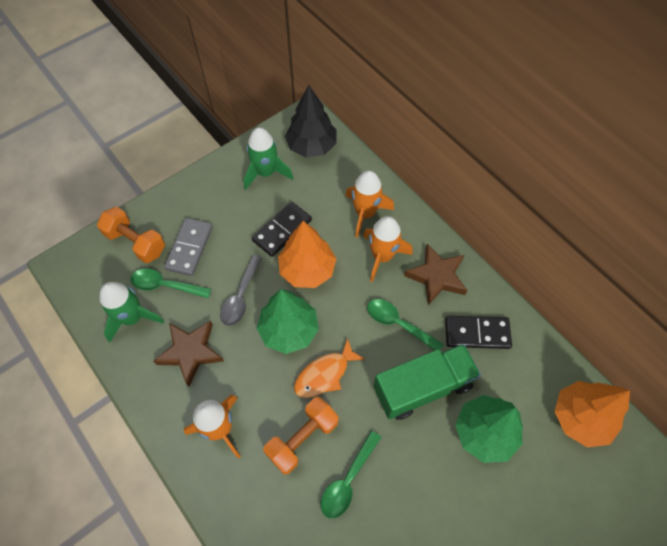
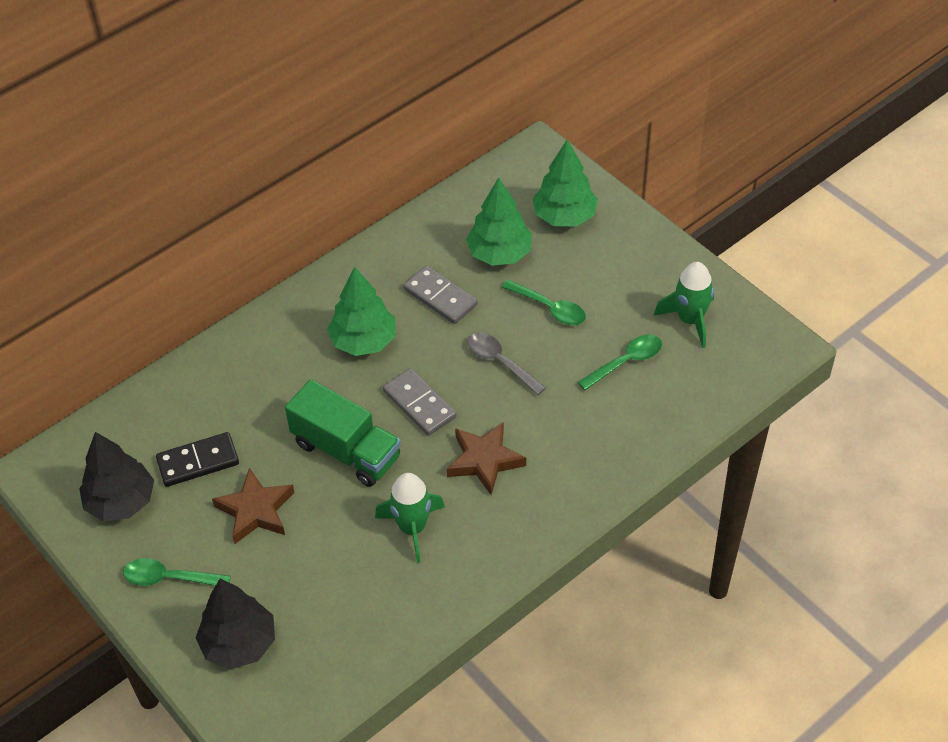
black domino: [252,202,312,257] [445,316,512,349] = 2 -> [156,432,239,487] = 1
black tree: [285,85,336,158] = 1 -> [79,432,154,521] [195,579,275,669] = 2
green tree: [257,289,319,354] [455,395,523,463] = 2 -> [327,267,396,356] [466,178,532,266] [532,140,598,226] = 3
grey domino: [164,218,213,276] = 1 -> [383,368,457,436] [403,266,478,324] = 2
orange dumbbell: [97,207,165,263] [263,397,339,475] = 2 -> none = 0
orange fish: [294,338,365,398] = 1 -> none = 0
orange rocket: [184,394,241,459] [345,171,394,238] [363,216,413,282] = 3 -> none = 0
orange tree: [278,221,336,288] [555,381,630,448] = 2 -> none = 0

